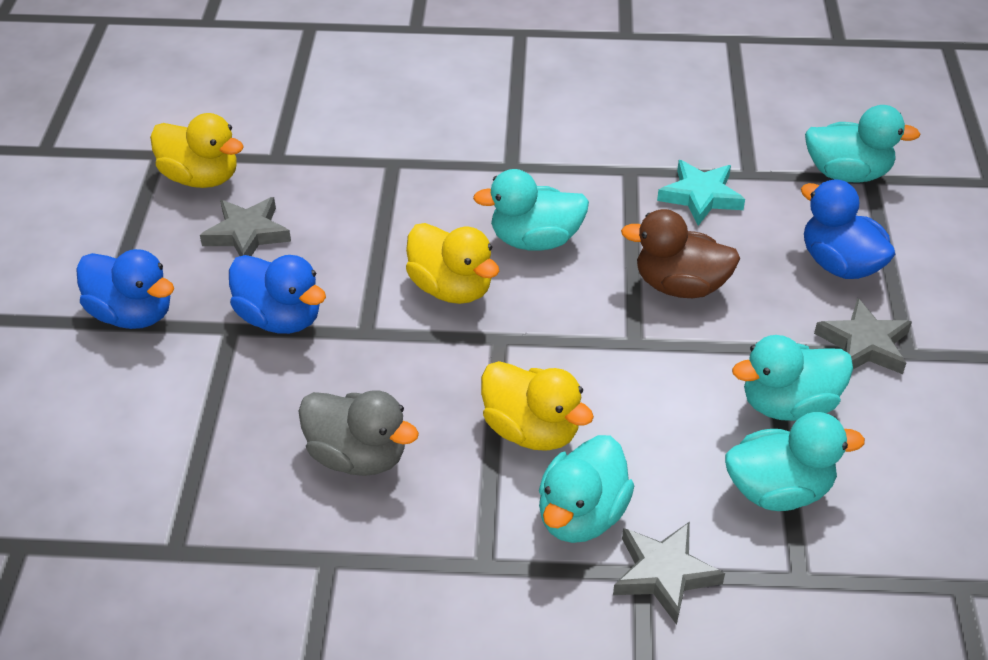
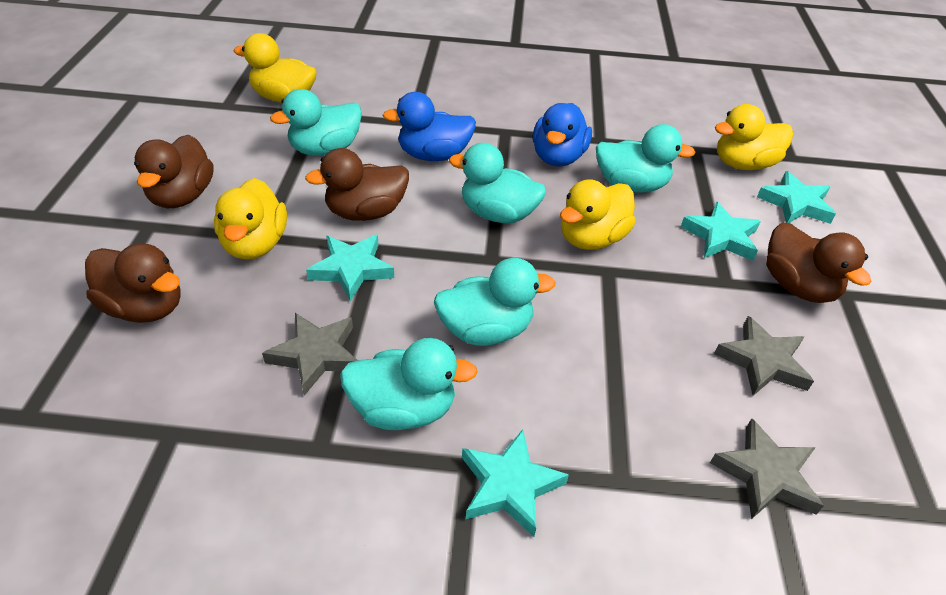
blue duck: [76,249,174,329] [229,255,326,334] [801,179,895,279] = 3 -> [382,92,476,161] [533,103,592,166] = 2
brown duck: [621,209,740,298] = 1 -> [85,243,181,323] [134,135,214,208] [305,148,409,221] [766,222,872,303] = 4
grey duck: [298,390,419,476] = 1 -> none = 0
turquoise star: [657,160,745,226] = 1 -> [306,235,394,302] [462,429,569,537] [681,202,761,261] [757,171,836,224] = 4
yellow duck: [150,113,244,188] [406,223,500,304] [481,361,594,451] = 3 -> [214,178,287,260] [234,33,317,103] [560,179,636,250] [715,104,793,170] = 4

